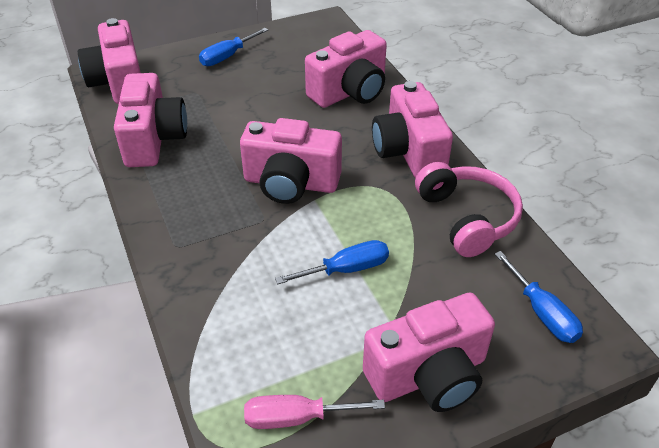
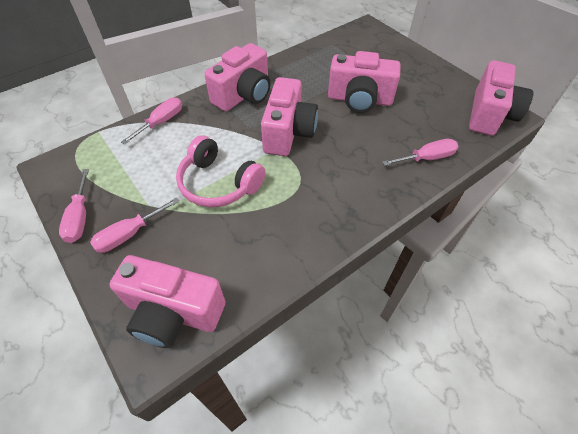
blue screwdriver: [199,28,268,66] [275,240,389,284] [495,251,583,343] = 3 -> none = 0
pink camera: [78,18,141,104] [114,73,187,167] [240,118,342,204] [305,30,387,108] [363,292,495,412] [372,81,453,178] = 6 -> [109,255,226,348] [204,43,271,111] [261,77,318,156] [328,51,401,113] [469,60,533,136] = 5
pink screwdriver: [244,395,385,429] = 1 -> [59,169,89,243] [90,197,180,253] [121,97,182,145] [382,139,459,166] = 4

